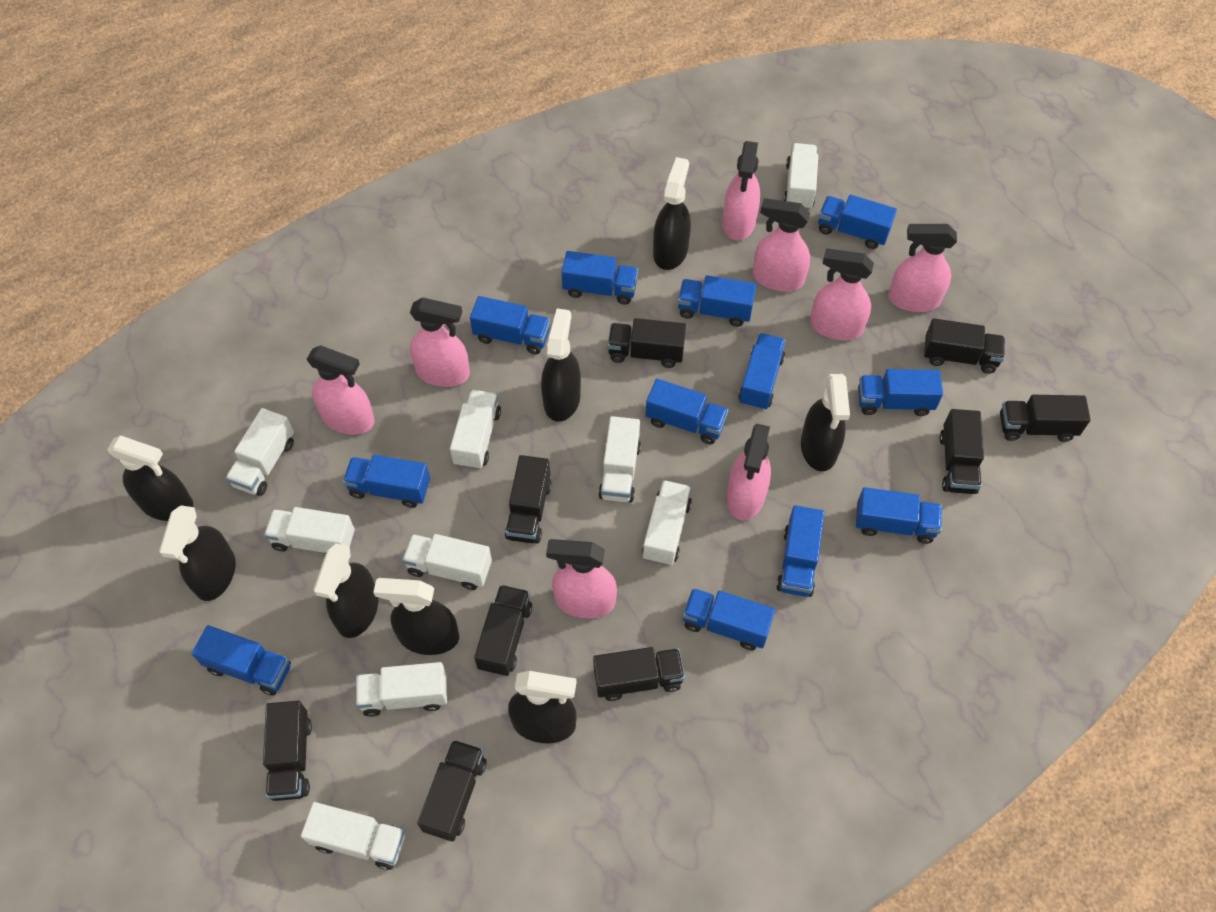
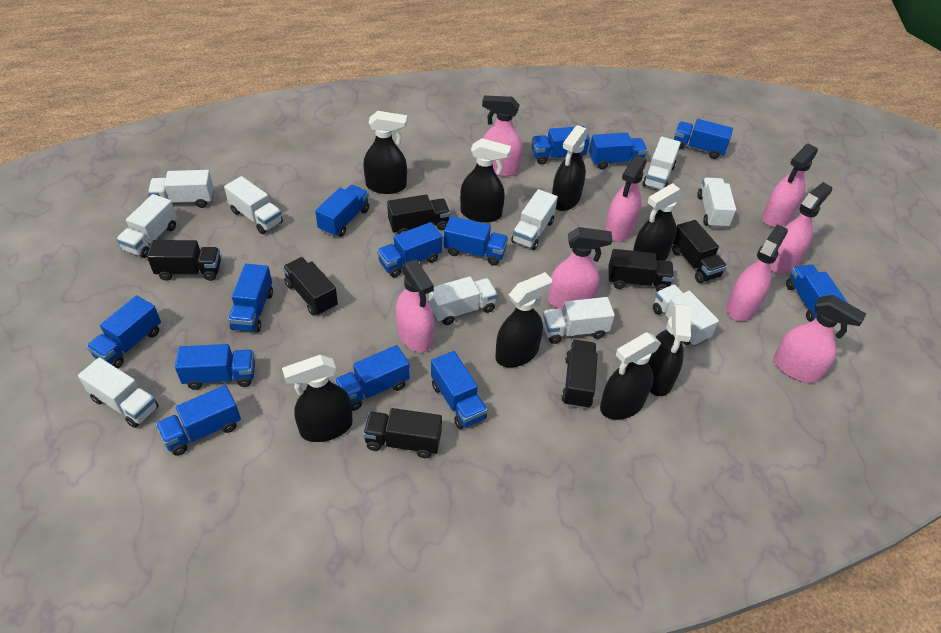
black truck: [263,701,312,801] [417,740,487,842] [474,585,532,676] [505,455,552,544] [593,647,685,701] [608,318,686,368] [924,318,1005,374] [940,409,984,494] [1000,395,1091,442] = 9 -> [147,240,221,281] [283,257,338,316] [363,408,442,458] [387,194,450,234] [561,340,598,409] [609,249,674,291] [672,220,727,283] = 7
blue truck: [192,625,291,696] [343,455,430,508] [470,296,550,354] [562,251,638,305] [646,379,728,444] [678,275,756,327] [683,588,775,650] [738,333,786,410] [776,505,824,597] [818,195,897,249] [856,487,942,544] [858,369,943,416] = 12 -> [86,295,161,368] [156,385,241,456] [175,344,255,390] [228,264,273,333] [315,185,369,237] [334,345,410,411] [377,222,442,278] [431,351,487,429] [444,216,508,266] [532,126,590,165] [589,133,648,169] [674,119,733,159] [786,265,848,322] = 13
white truck: [226,408,294,496] [264,507,355,555] [301,802,405,870] [356,662,447,717] [402,534,492,590] [450,390,501,470] [598,416,641,502] [642,480,692,566] [783,143,818,210] = 9 -> [78,357,159,428] [116,194,177,258] [148,170,214,208] [224,176,283,234] [429,276,498,325] [511,189,558,250] [543,297,615,344] [642,137,681,190] [653,285,719,346] [697,177,736,229] = 10

